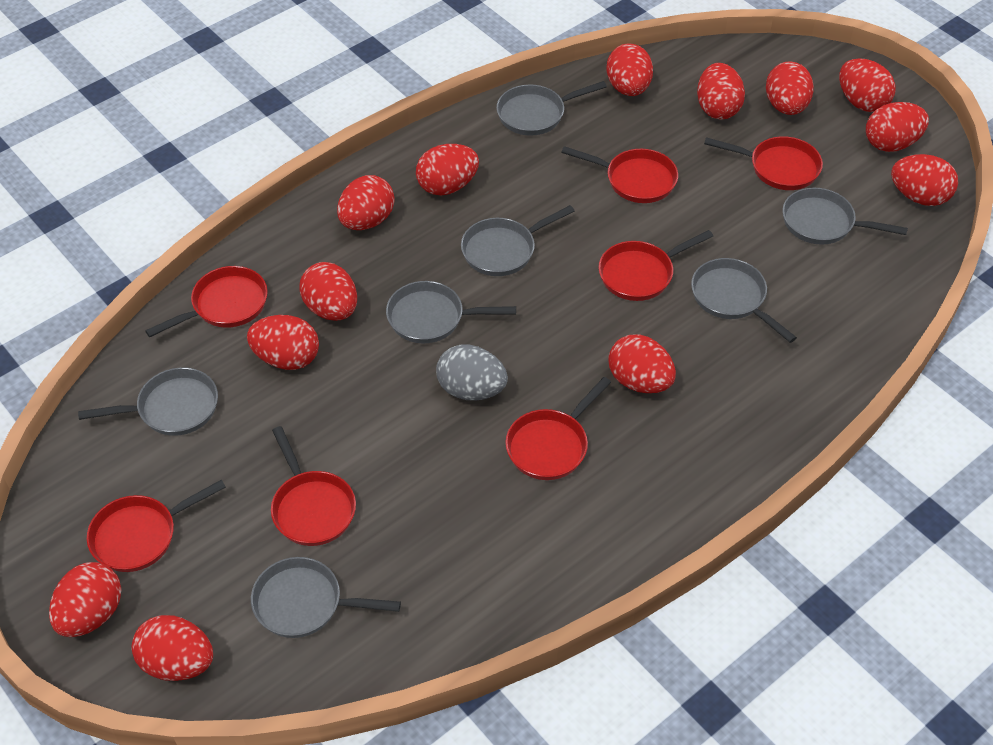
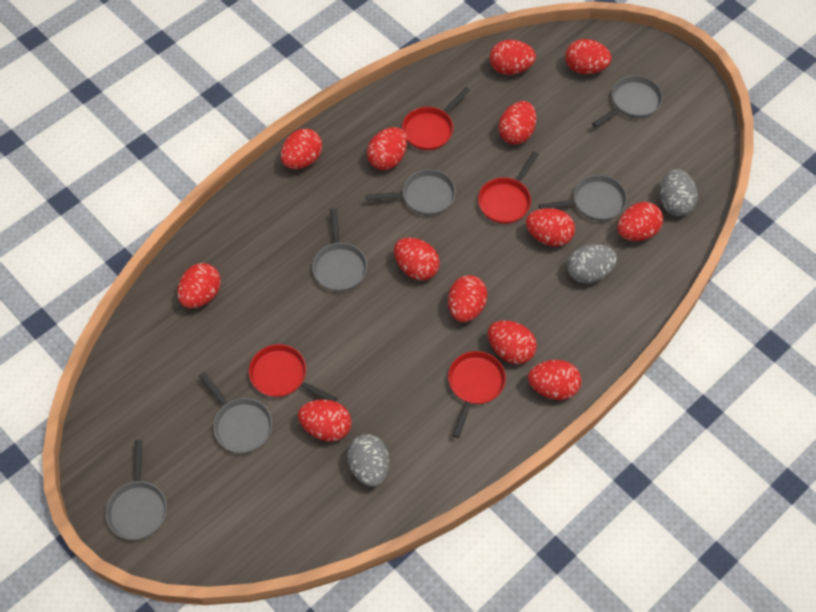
grey egg: [436,345,508,401] = 1 -> [347,434,389,487] [567,244,617,284] [660,169,698,216] = 3
grey pan: [78,367,218,436] [251,557,401,638] [386,281,516,343] [461,205,574,276] [496,81,607,136] [691,258,797,343] [782,188,908,245] = 7 -> [105,440,167,540] [199,372,272,453] [312,208,367,292] [366,169,456,216] [539,175,627,221] [592,75,663,127] = 6
red pan: [87,480,226,572] [145,266,268,337] [271,426,356,546] [505,377,611,480] [561,146,678,203] [599,230,713,301] [704,136,823,190] = 7 -> [249,344,337,402] [402,87,471,151] [448,351,506,438] [478,152,539,224] = 4

